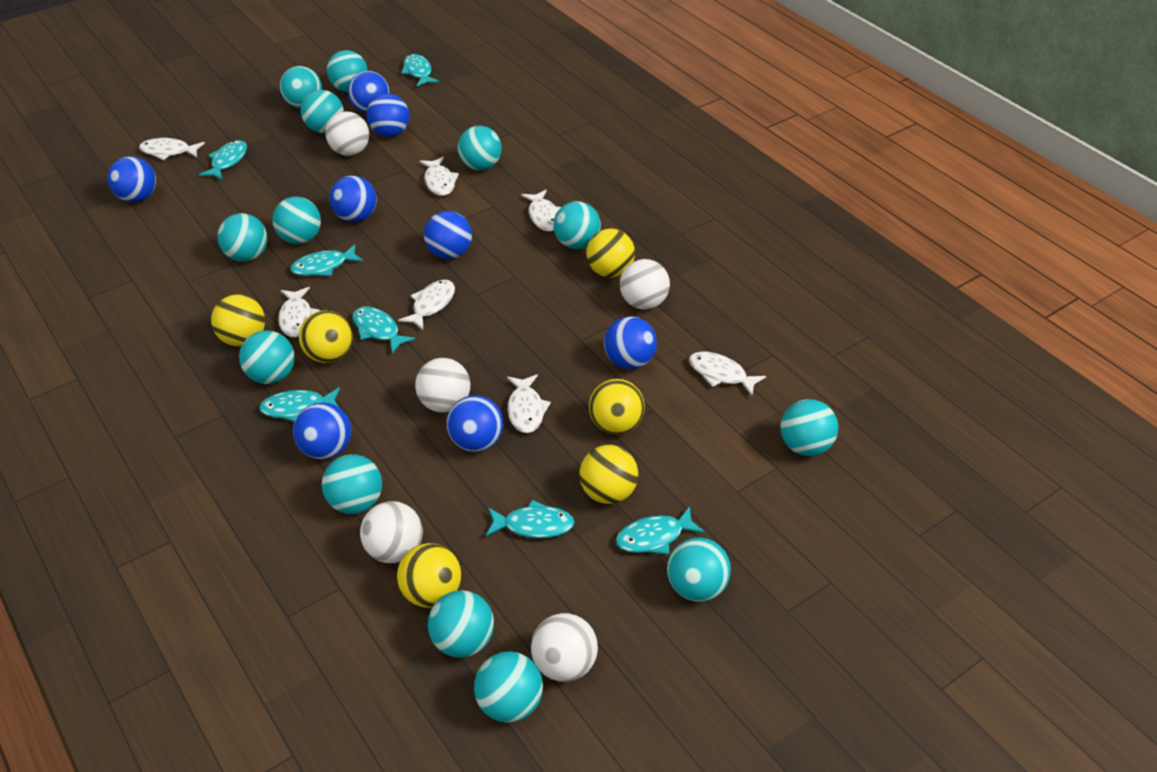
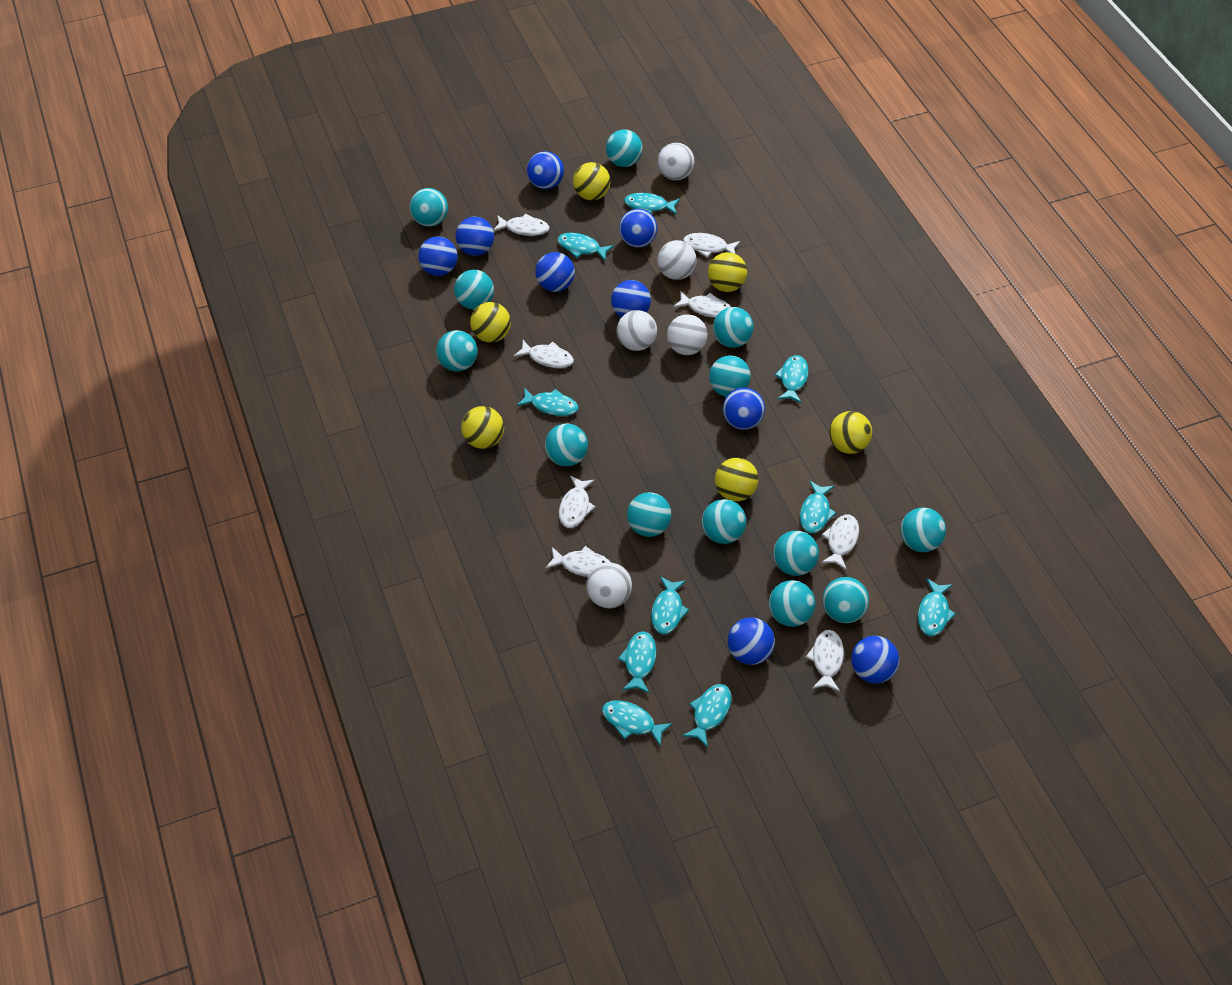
blue ball: [108,156,156,202] [293,402,351,459] [330,175,377,222] [348,71,390,113] [367,94,409,137] [424,211,472,259] [447,395,503,452] [604,316,657,369] = 8 -> [418,236,458,276] [456,217,494,256] [527,151,564,189] [535,252,575,292] [611,280,651,317] [619,209,657,248] [723,388,765,430] [728,617,775,665] [851,636,899,683] = 9
turquoise fish: [199,140,247,180] [259,387,340,422] [290,244,363,276] [353,306,415,354] [401,54,439,87] [486,500,575,538] [616,506,705,554] = 7 -> [516,388,579,416] [557,233,614,260] [602,700,672,746] [618,631,656,694] [624,193,680,215] [651,577,689,634] [682,684,731,747] [775,355,809,403] [800,481,836,533] [918,578,956,636] = 10
white fish: [139,138,205,160] [278,287,320,337] [398,280,455,330] [419,156,459,196] [507,374,551,433] [521,190,561,232] [689,351,766,396] = 7 -> [493,214,550,236] [514,340,574,368] [546,546,611,577] [559,475,596,528] [673,291,731,318] [683,233,740,257] [806,630,844,692] [821,514,859,570] = 8

